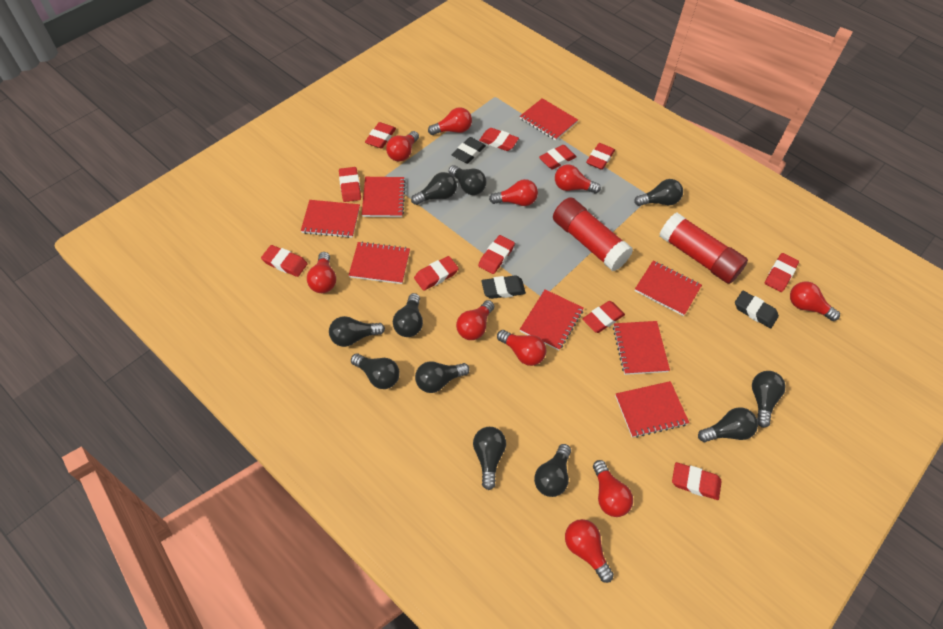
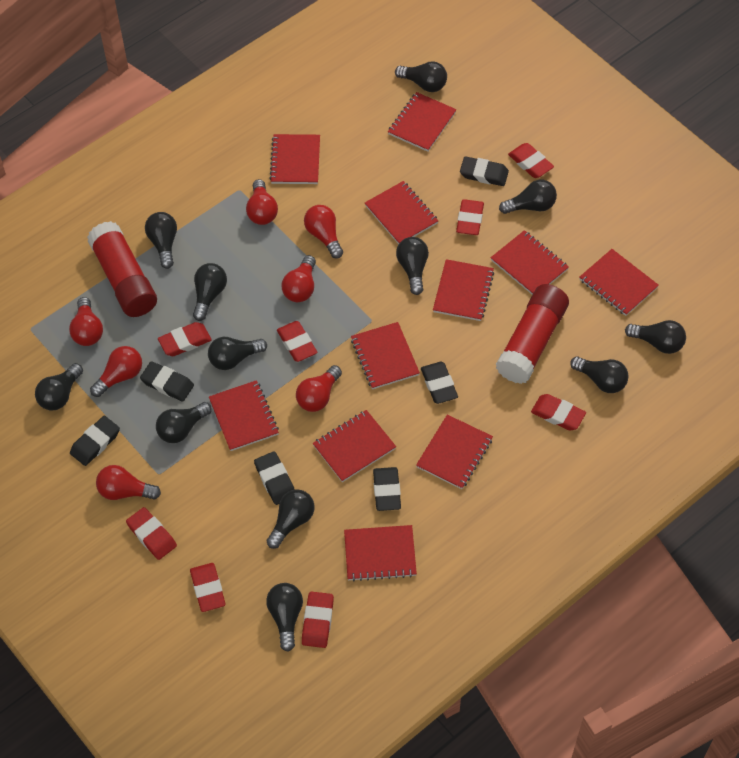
black eraser: [452,137,486,164] [482,275,526,299] [735,291,779,328] = 3 -> [70,416,120,466] [140,361,194,402] [254,451,295,505] [373,467,401,511] [421,362,458,404] [460,156,509,186] = 6
black light bulb: [329,316,385,347] [351,353,400,389] [393,293,423,337] [411,172,457,205] [415,361,470,393] [449,165,487,195] [473,427,506,490] [534,444,571,497] [634,179,683,206] [698,408,758,442] [752,371,786,428] = 11 -> [35,363,83,410] [145,212,177,269] [156,402,212,443] [193,263,227,321] [208,337,267,370] [266,583,303,652] [267,489,314,549] [395,61,447,92] [396,237,429,295] [499,180,557,214] [570,356,628,393] [625,320,686,354] = 12
red eraser: [261,245,308,277] [339,167,361,202] [365,122,396,148] [414,256,459,291] [478,235,515,274] [479,128,519,151] [539,145,577,170] [582,301,625,333] [586,143,615,170] [672,462,722,500] [765,253,799,292] = 11 -> [126,507,177,560] [158,322,212,356] [190,563,226,612] [277,321,317,362] [302,592,334,648] [456,199,484,235] [508,143,554,178] [531,394,586,431] = 8
red light bulb: [307,252,336,293] [386,131,419,162] [428,107,472,135] [456,300,494,340] [489,179,538,206] [497,330,546,366] [555,165,601,193] [565,519,614,583] [593,460,633,517] [790,282,840,321] = 10 -> [69,297,103,346] [90,346,142,397] [96,465,161,500] [246,179,278,225] [282,255,316,302] [296,365,342,412] [304,205,343,258] = 7
red notebook: [301,200,360,238] [349,241,410,284] [362,177,406,217] [520,98,578,141] [520,289,584,351] [613,321,670,375] [615,381,689,438] [635,261,702,316] = 8 -> [209,380,279,451] [269,134,320,184] [313,410,396,482] [344,525,417,581] [351,322,420,389] [365,181,438,244] [388,92,457,152] [416,415,493,489] [433,259,494,321] [491,230,569,295] [580,249,659,316] = 11

